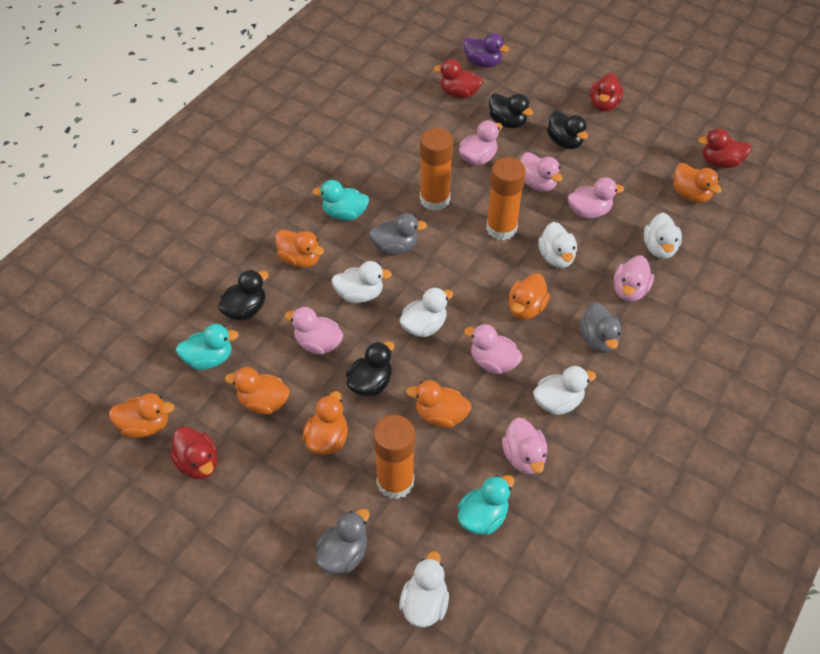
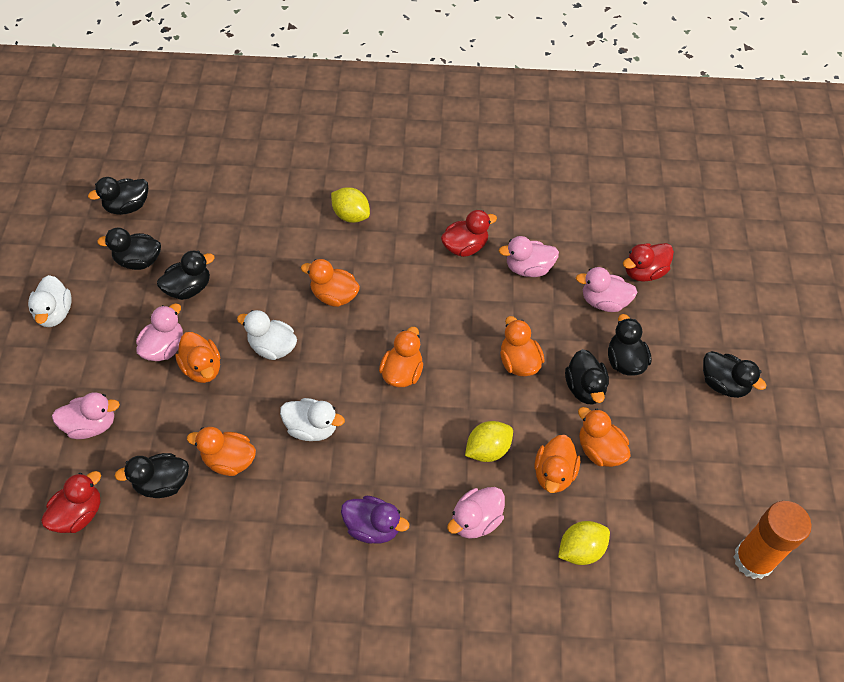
black duck: [218,270,269,320] [346,341,394,396] [489,93,533,128] [547,111,588,149] = 4 -> [88,177,148,215] [97,227,161,270] [115,453,189,498] [157,250,215,300] [565,349,609,404] [608,314,651,376] [703,351,766,398] = 7
grey duck: [315,509,370,574] [369,213,427,255] [580,303,621,353] = 3 -> none = 0
orange glue stick: [373,415,415,499] [420,128,453,211] [486,157,526,240] = 3 -> [733,501,812,579] = 1
pink duck: [284,307,343,355] [459,120,503,165] [464,324,522,374] [502,418,548,474] [520,152,562,192] [568,177,624,219] [614,255,654,302] = 7 -> [52,392,120,439] [136,303,183,361] [447,487,505,539] [499,236,559,277] [576,267,637,312] = 5
red duck: [170,427,218,479] [433,59,483,98] [590,73,624,112] [698,129,751,168] = 4 -> [41,471,101,533] [441,210,497,257] [623,243,674,282] = 3
turquoise duck: [176,324,239,370] [312,180,369,221] [458,475,514,535] = 3 -> none = 0
white duck: [331,261,392,303] [399,551,449,627] [400,287,453,337] [533,366,596,415] [538,222,577,268] [644,213,682,259] = 6 -> [28,275,72,327] [237,310,297,360] [280,398,345,441] = 3
yellow lemon: none = 0 -> [331,187,370,223] [465,421,513,462] [558,521,610,565] = 3

